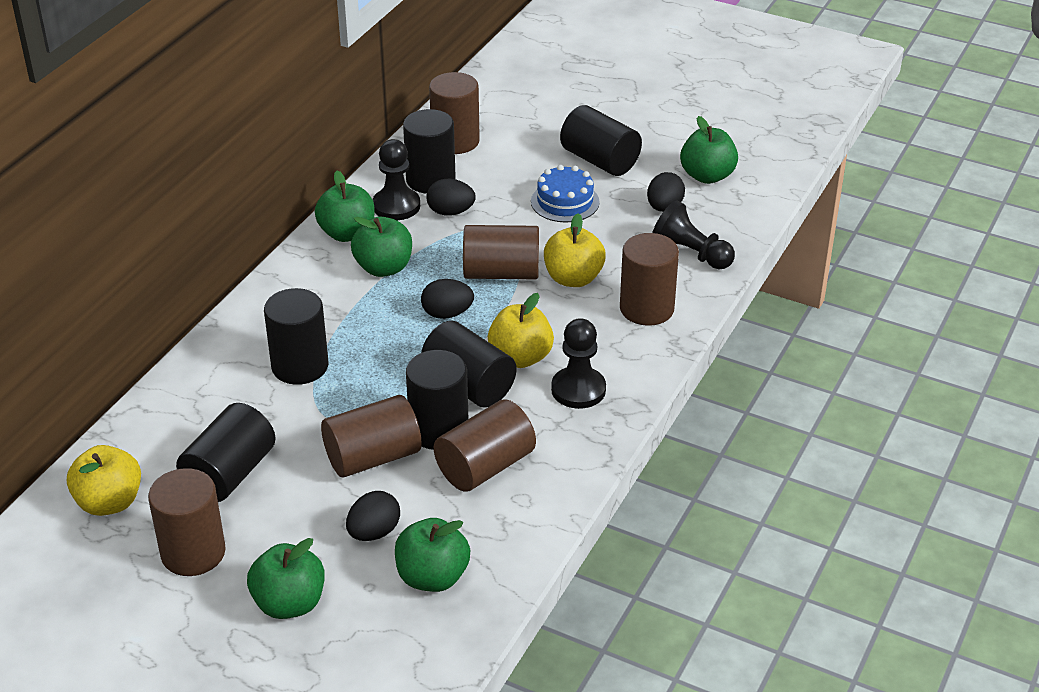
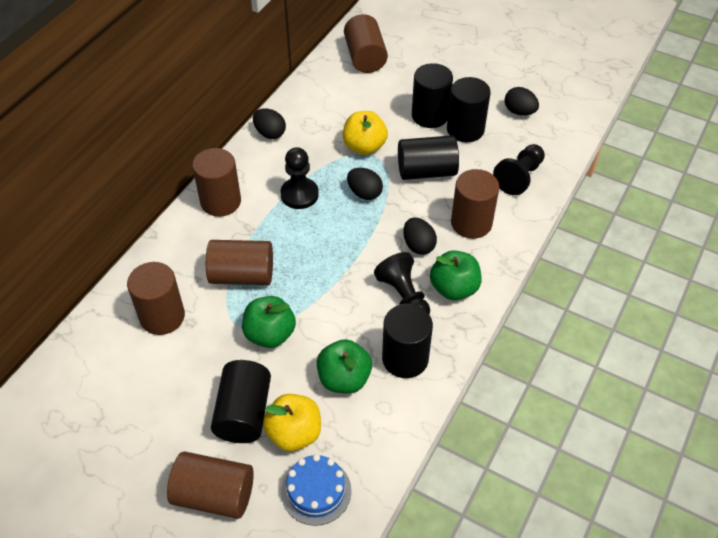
black cylinder: [176,403,276,502] [264,288,329,385] [403,109,456,194] [406,350,468,450] [421,321,516,408] [560,105,642,176] = 6 -> [211,360,271,443] [382,304,433,378] [398,135,459,180] [412,63,453,128] [447,77,491,143] = 5
green apple: [247,538,325,619] [315,171,375,242] [351,217,412,277] [395,518,470,592] [680,116,738,184] = 5 -> [242,296,296,348] [317,339,372,394] [430,250,481,300] = 3
yellow apple: [67,445,141,516] [488,293,554,368] [544,213,606,287] = 3 -> [263,394,321,451] [343,111,388,155] = 2

